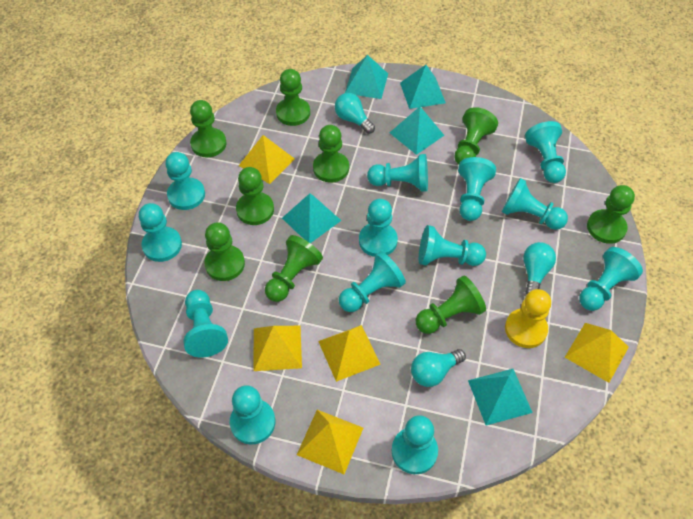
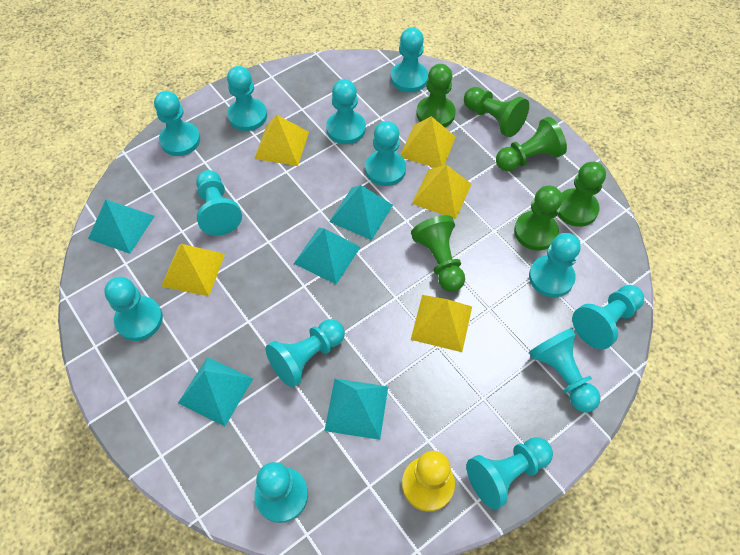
green pawn: [190,100,226,157] [204,223,245,281] [236,167,274,225] [265,235,323,302] [276,69,310,126] [313,125,349,183] [416,276,486,334] [454,107,498,164] [587,185,635,244] = 9 -> [411,215,465,292] [416,64,456,127] [464,87,529,137] [496,117,567,171] [514,186,563,250] [558,162,606,227] = 6
turquoise light bulb: [335,93,375,134] [411,349,466,387] [523,242,556,295] = 3 -> none = 0

